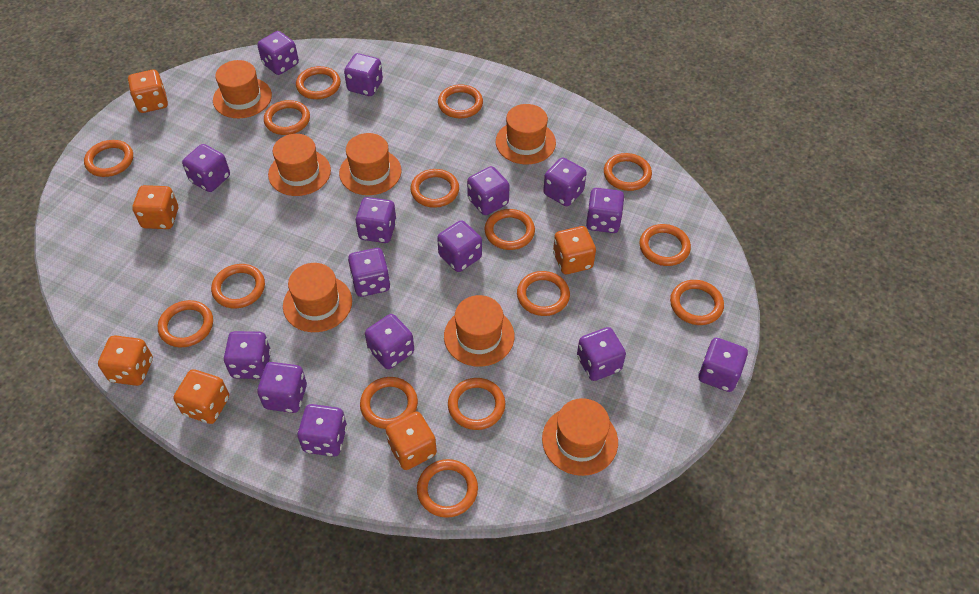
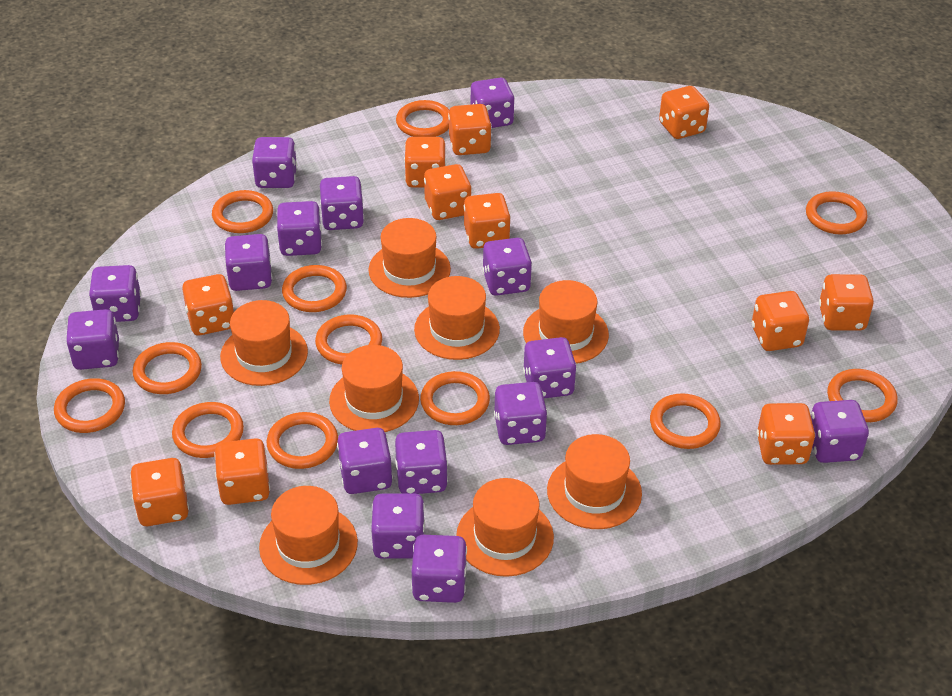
orange dice: [98,335,153,386] [128,69,168,113] [132,185,178,229] [174,369,229,424] [386,412,437,470] [553,226,596,274] = 6 -> [130,458,189,526] [182,274,234,335] [214,438,270,505] [404,137,446,188] [424,164,472,220] [448,104,492,155] [464,193,511,249] [659,86,709,139] [752,291,809,351] [757,403,815,465] [819,274,874,330] = 11
orange hat: [213,60,272,118] [268,134,331,196] [283,263,352,332] [339,133,401,195] [444,295,514,367] [496,104,556,164] [542,398,618,476] = 7 -> [220,300,308,386] [259,486,358,585] [329,345,419,432] [368,218,451,298] [414,276,500,360] [456,478,554,577] [523,280,609,364] [547,434,642,529] = 8
orange ring: [84,140,133,177] [158,300,213,347] [211,264,265,308] [264,100,310,135] [296,66,341,99] [360,377,418,429] [410,169,459,208] [417,459,478,518] [438,84,483,118] [448,378,505,430] [485,209,535,250] [517,271,570,316] [604,153,652,191] [639,224,691,266] [670,280,724,325] = 15 -> [54,378,125,433] [133,342,202,394] [172,402,244,458] [212,190,273,233] [266,412,338,469] [282,265,347,312] [315,314,382,365] [396,100,449,137] [420,371,490,425] [650,393,721,449] [806,191,868,235] [827,369,898,422] = 12

